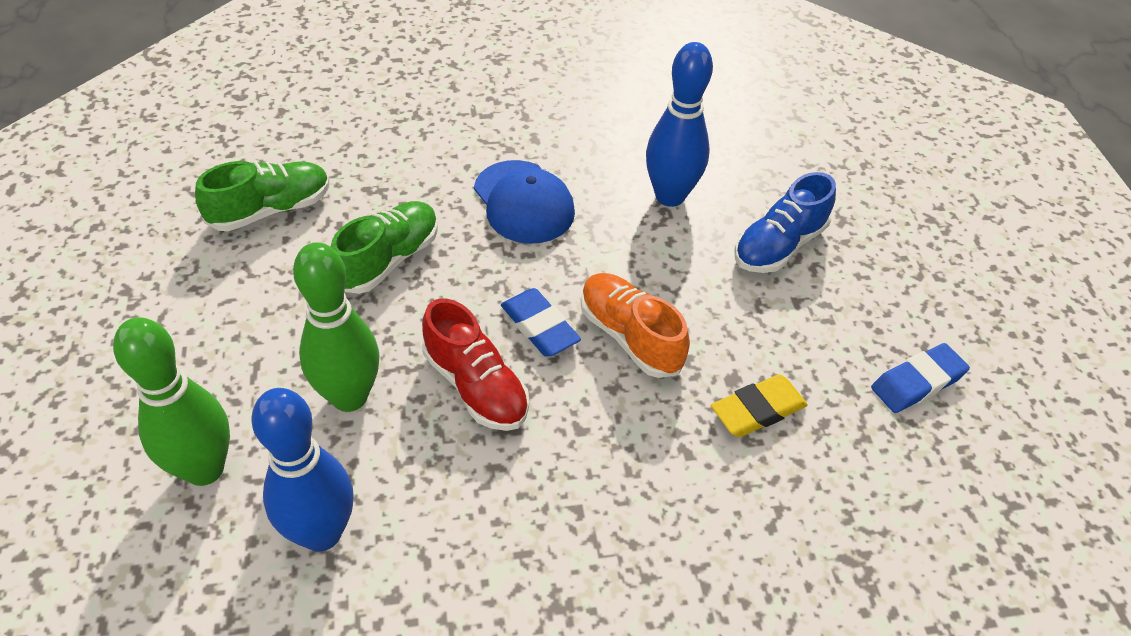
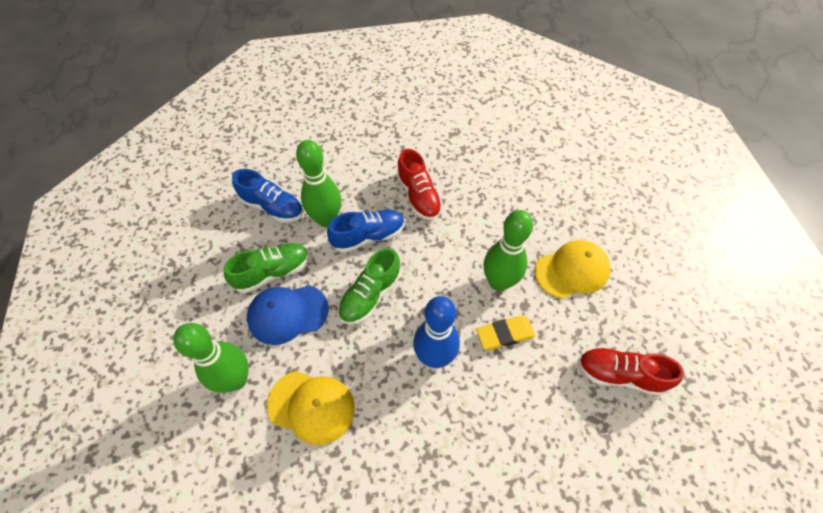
blue bowling pin: [252,388,354,552] [646,42,713,207] = 2 -> [413,296,460,368] = 1
blue eraser: [501,288,581,357] [871,343,970,413] = 2 -> none = 0
blue shoe: [734,172,836,273] = 1 -> [232,169,303,222] [327,210,405,253] = 2
green bowling pin: [113,317,230,486] [293,242,380,412] = 2 -> [173,323,249,393] [296,140,341,227] [484,210,533,291] = 3
orange shoe: [581,273,690,378] = 1 -> none = 0
red shoe: [422,299,529,431] = 1 -> [397,149,443,220] [578,347,684,396] = 2
yellow cap: none = 0 -> [267,371,355,445] [535,240,611,299] = 2

